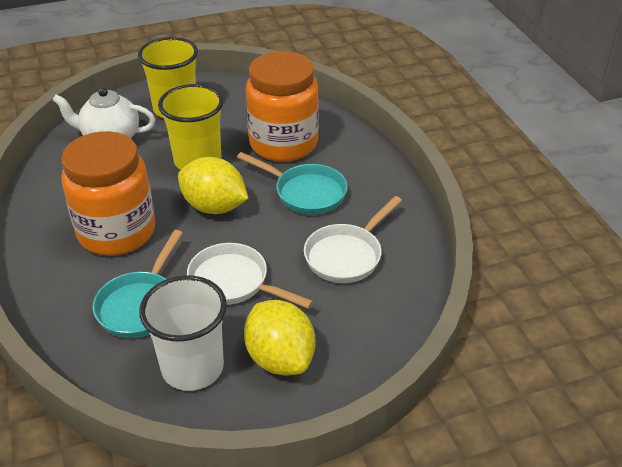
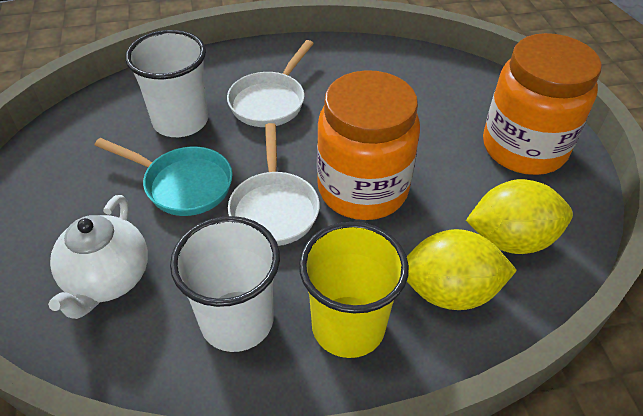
turquoise pan: [93,230,183,338] [237,152,348,215] = 2 -> [95,138,233,216] = 1
white cup: [139,275,227,391] = 1 -> [125,30,208,137] [170,216,280,352] = 2
yellow cup: [138,37,198,118] [158,84,224,170] = 2 -> [299,222,409,358] = 1

